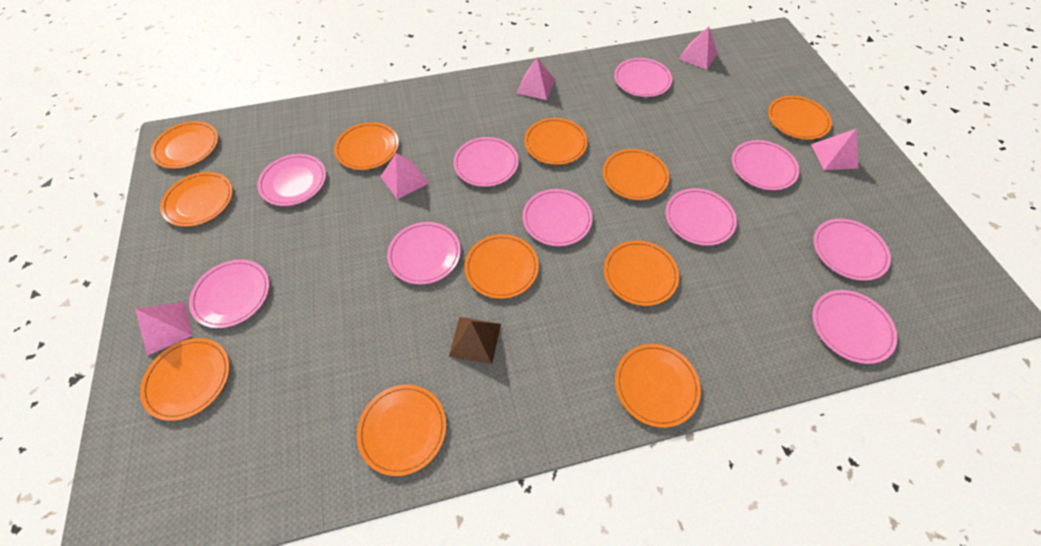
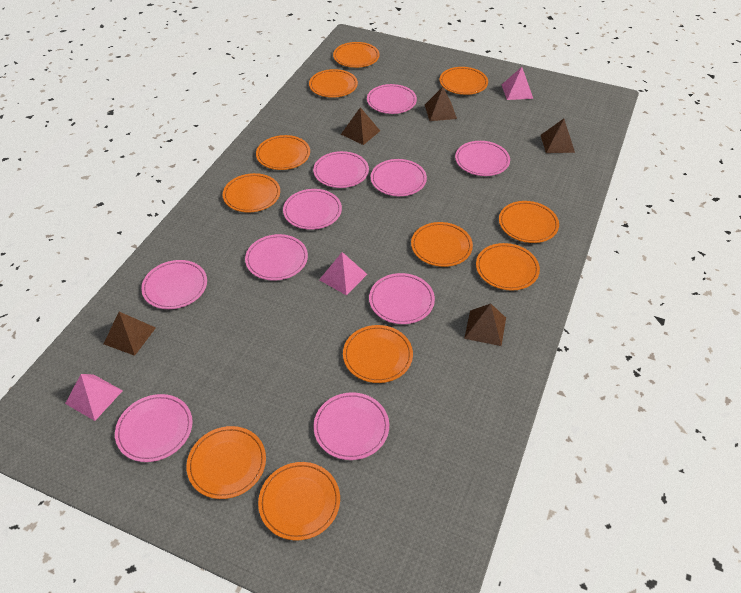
brown pyramid: [449,317,501,364] = 1 -> [104,312,156,356] [341,107,380,145] [425,87,457,121] [464,303,506,346] [541,119,575,153] = 5
pink pyramid: [135,302,193,356] [380,153,429,199] [516,58,555,100] [679,27,718,69] [811,128,858,170] = 5 -> [65,374,123,421] [319,252,367,296] [502,67,533,100] = 3

